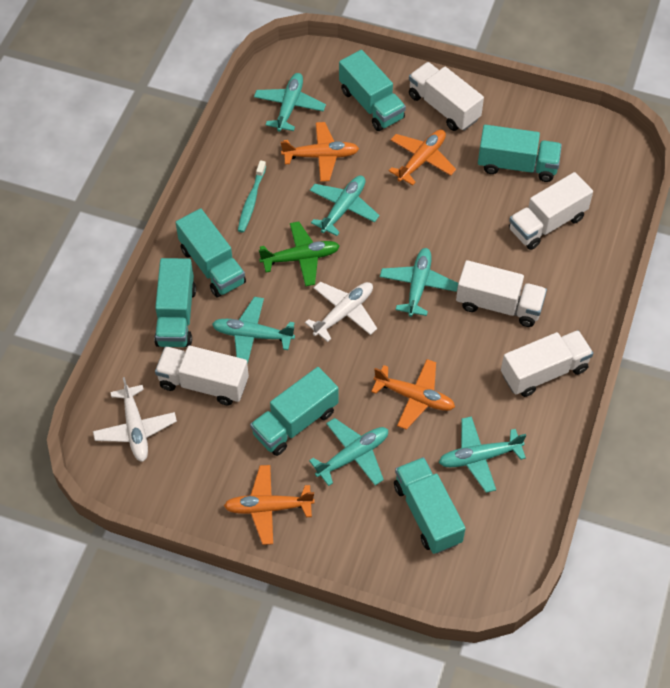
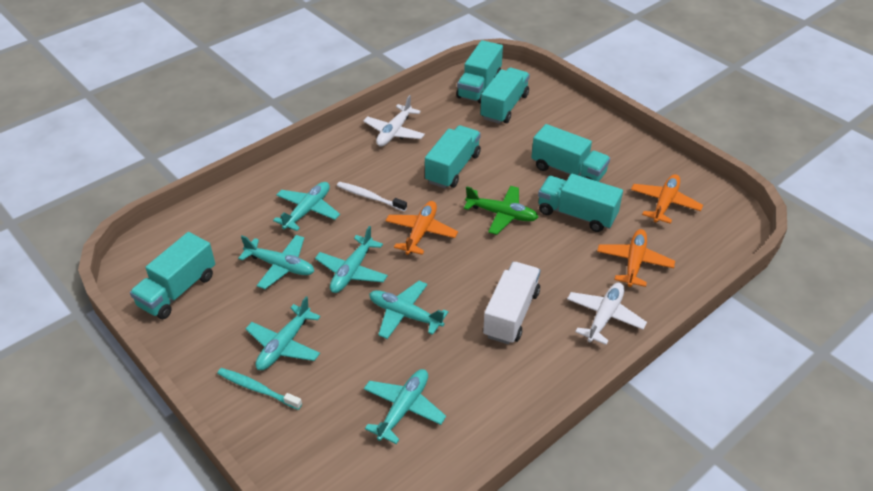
orange plane: [224,465,315,545] [281,122,359,182] [371,359,455,430] [389,130,456,185] = 4 -> [386,201,458,255] [597,229,675,287] [631,174,703,224] = 3
white toothbrush: none = 0 -> [337,182,407,211] = 1
white truck: [155,345,249,406] [409,62,484,131] [456,260,547,327] [501,330,593,397] [509,172,593,250] = 5 -> [483,262,540,344] = 1

